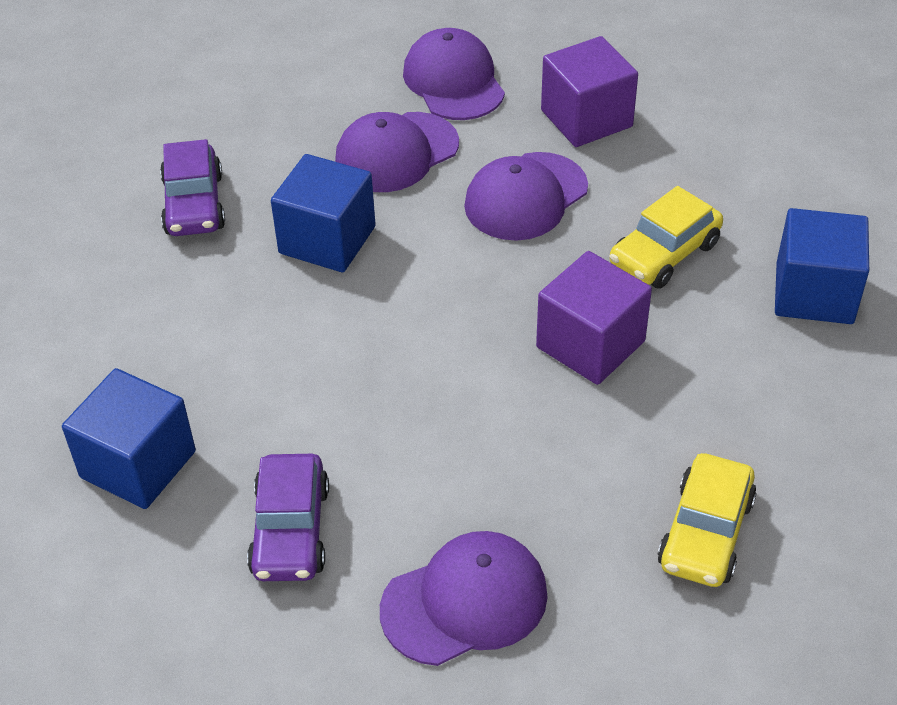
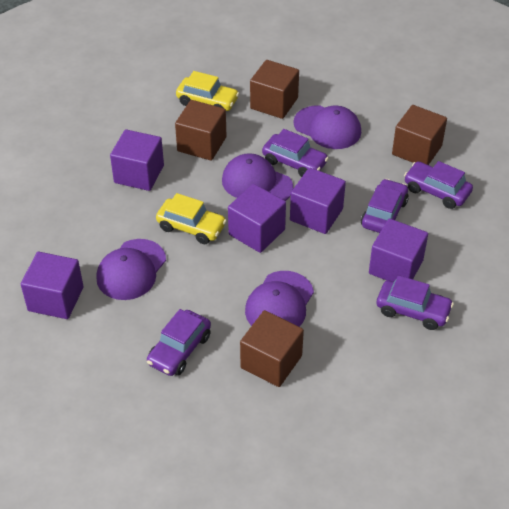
blue cube: [62,368,196,509] [271,154,376,272] [775,208,869,324] = 3 -> none = 0
brown cube: none = 0 -> [175,100,226,161] [240,310,304,387] [250,60,299,119] [392,105,447,165] = 4
purple car: [160,139,225,236] [247,454,329,581] = 2 -> [147,309,211,376] [262,129,329,177] [361,179,409,233] [377,275,454,330] [404,161,473,209] = 5
purple cube: [536,251,652,385] [541,36,638,147] = 2 -> [21,252,84,319] [110,129,164,191] [228,184,286,253] [290,168,346,234] [369,218,428,282] = 5

